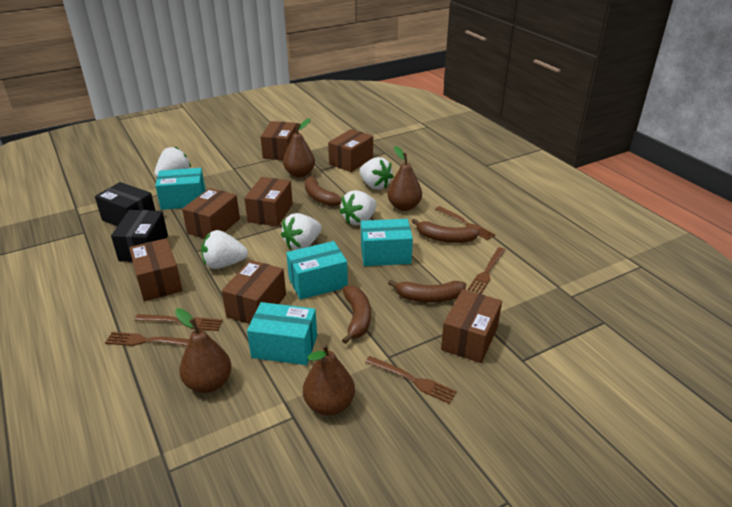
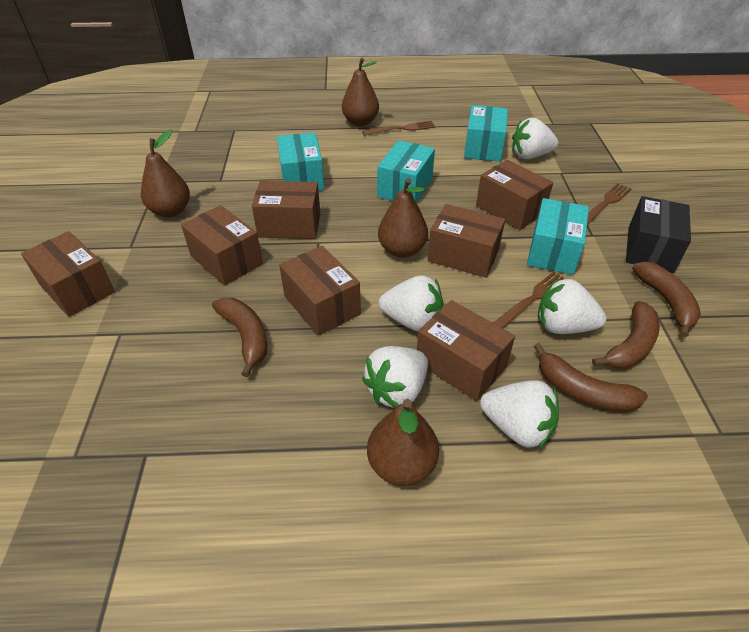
black box: [95,182,155,226] [111,210,168,262] = 2 -> [626,196,691,273] = 1
brown fork: [105,332,190,346] [134,314,223,331] [365,356,457,404] [436,206,496,240] [468,247,505,294] = 5 -> [362,121,436,136] [493,272,564,328] [587,183,631,226] = 3

